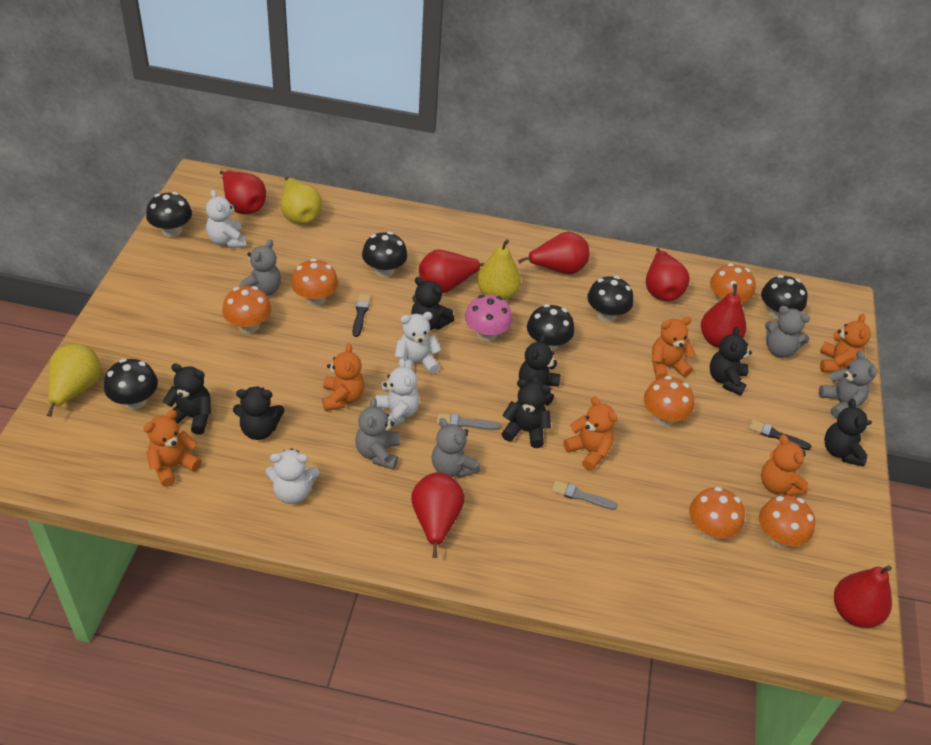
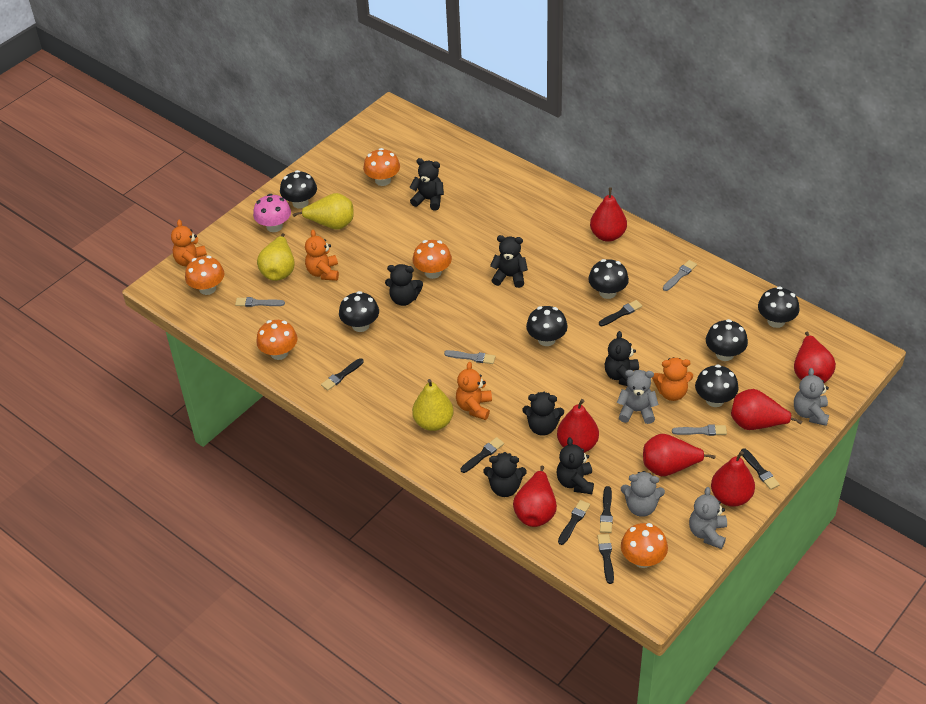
black brush: [353,294,371,337] [749,419,812,450] = 2 -> [321,358,364,391] [461,437,504,473] [558,500,590,545] [597,534,614,584] [599,300,642,326] [600,486,613,533] [741,448,780,490] = 7
black mushroom: [104,359,158,410] [146,192,192,237] [362,232,408,278] [527,304,574,352] [587,276,633,322] [761,275,807,320] = 6 -> [280,170,317,209] [339,291,379,332] [526,306,568,346] [588,259,629,299] [695,364,739,407] [706,319,748,361] [758,286,799,328] = 7
grey brush: [437,413,500,430] [551,480,618,510] = 2 -> [235,297,285,307] [444,350,496,364] [663,260,697,291] [672,424,727,436] = 4
grey teddy bear: [239,239,281,296] [356,398,400,470] [431,418,480,478] [765,306,810,358] [819,350,877,419] = 5 -> [617,370,659,424] [621,471,665,517] [689,487,727,549] [794,368,829,426] = 4
orange mushroom: [222,286,272,334] [291,258,338,306] [644,376,694,426] [689,487,745,540] [710,263,756,302] [759,495,815,548] = 6 -> [185,256,224,295] [256,320,297,360] [363,148,400,186] [413,240,452,279] [621,523,668,568] = 5
orange teddy bear: [143,410,201,487] [322,343,365,411] [563,396,617,471] [652,317,695,380] [761,434,808,496] [820,314,871,372] = 6 -> [171,220,207,266] [305,230,339,281] [456,362,492,420] [652,357,693,401] = 4
white teddy bear: [206,190,247,248] [266,448,319,504] [376,358,419,428] [395,312,441,374] = 4 -> none = 0

